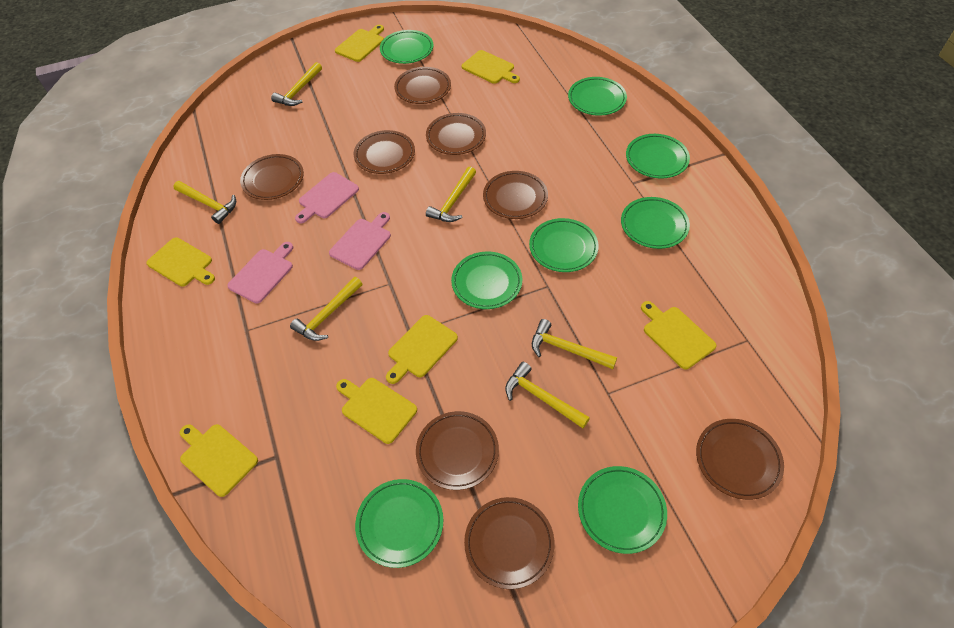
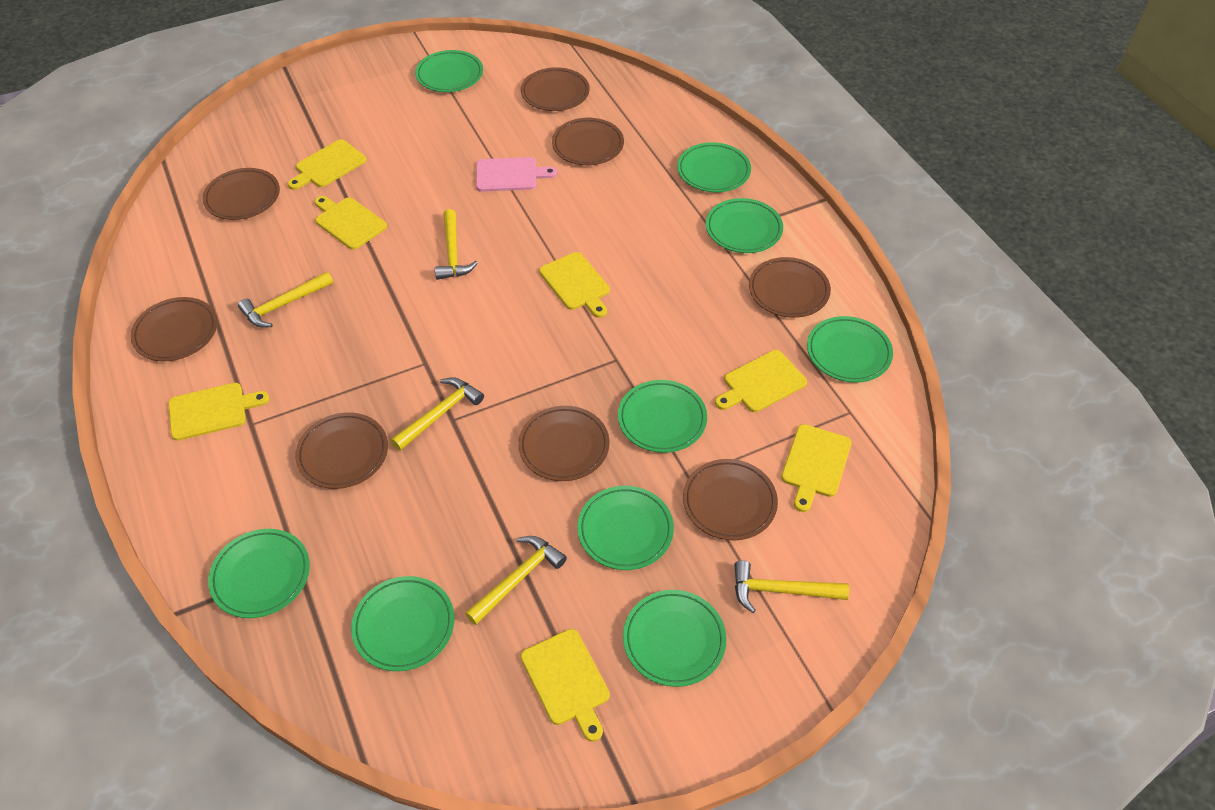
green plate: [355,479,443,568] [380,30,433,64] [451,251,522,309] [529,218,599,272] [568,77,627,116] [578,466,667,554] [621,197,690,249] [626,134,690,179] = 8 -> [208,529,310,618] [351,576,455,671] [415,50,483,92] [577,486,674,570] [618,380,707,453] [623,590,726,687] [677,142,751,192] [706,198,783,253] [807,316,893,383] = 9
pink cutting board: [227,242,293,303] [295,172,359,223] [329,212,391,270] = 3 -> [476,157,557,191] = 1
yellow hammer: [173,181,236,224] [271,62,322,106] [290,277,363,341] [426,167,476,222] [505,362,590,428] [532,319,617,369] = 6 -> [238,272,333,328] [391,377,484,451] [435,209,478,280] [465,536,567,625] [734,560,849,613] = 5

